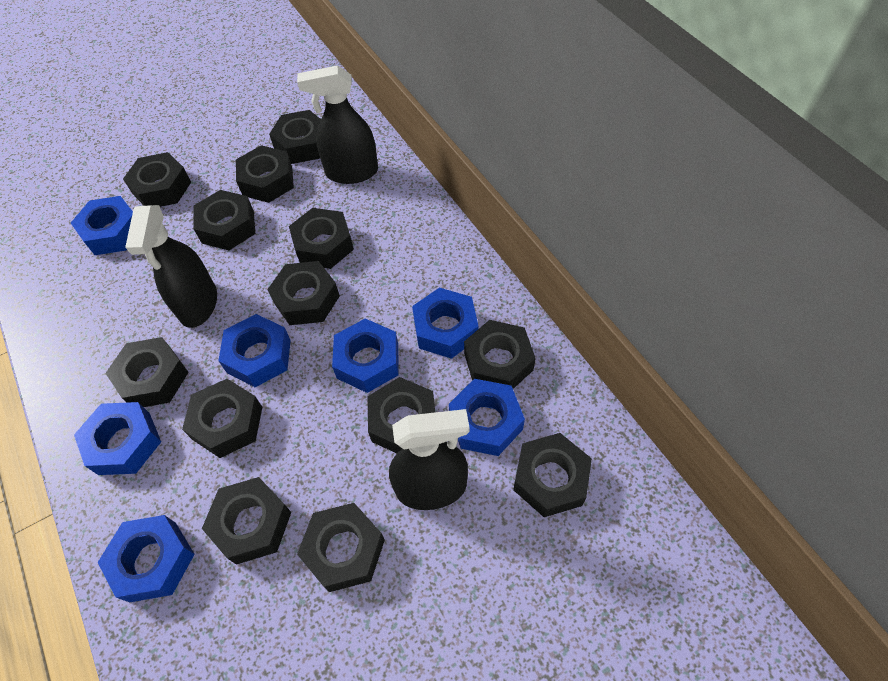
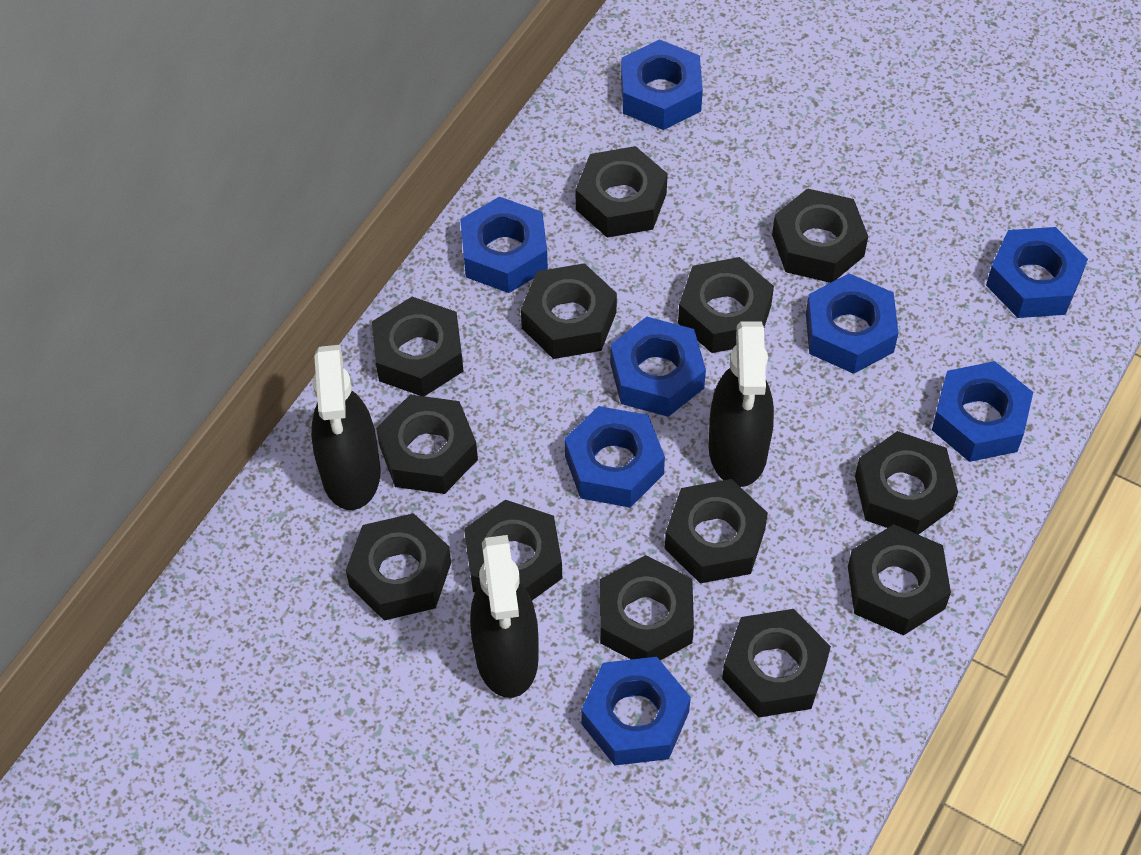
blue nut: [71,196,133,255] [74,402,161,475] [97,515,195,602] [218,314,291,387] [332,319,398,393] [412,288,479,359] [449,379,525,456] = 7 -> [460,197,548,293] [565,406,665,508] [581,657,691,765] [610,317,706,417] [621,39,703,130] [806,273,898,374] [932,361,1033,462] [986,227,1088,318] = 8

